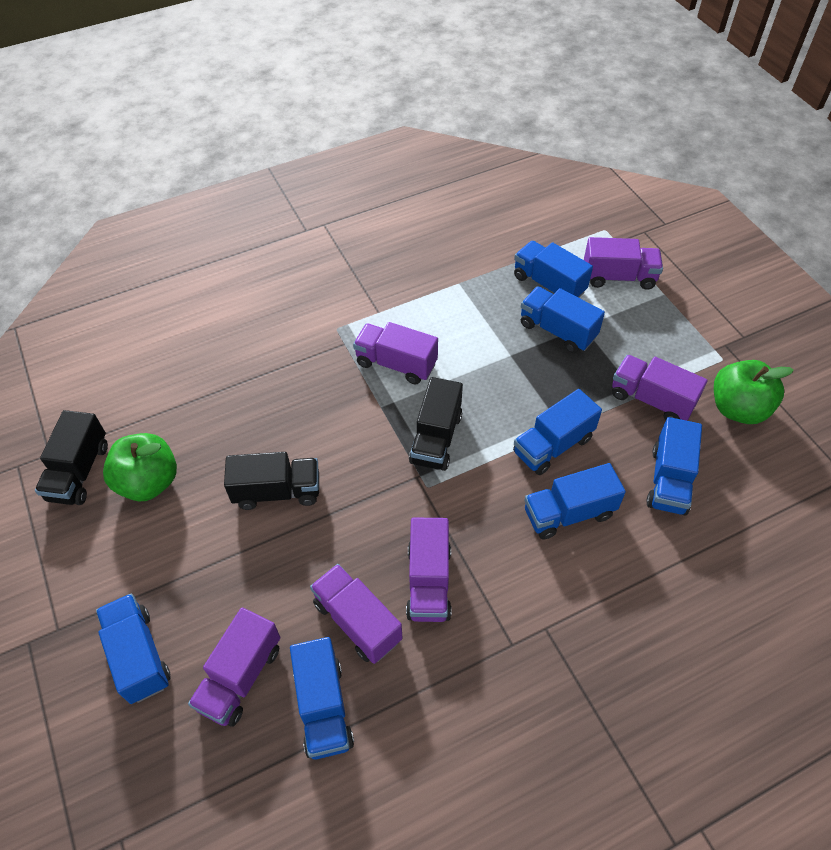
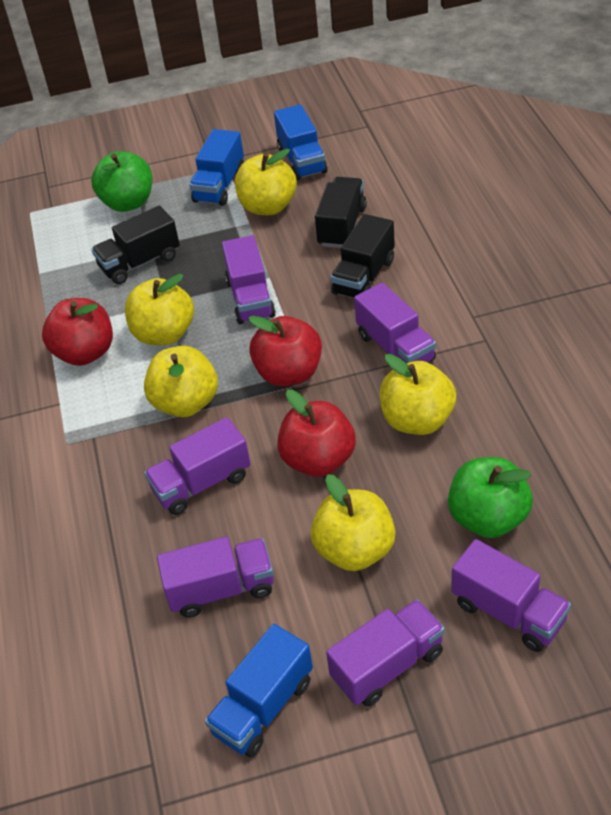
blue truck: [96,593,171,704] [290,637,354,759] [513,389,602,475] [514,241,593,298] [521,286,605,353] [525,463,626,539] [646,417,702,515] = 7 -> [189,129,244,206] [205,624,313,758] [274,104,328,180] = 3
red apple: none = 0 -> [42,298,113,366] [248,316,322,386] [277,389,356,477] = 3
yellow apple: none = 0 -> [125,274,194,345] [144,346,218,417] [235,149,297,215] [311,474,395,571] [380,354,456,435] = 5

